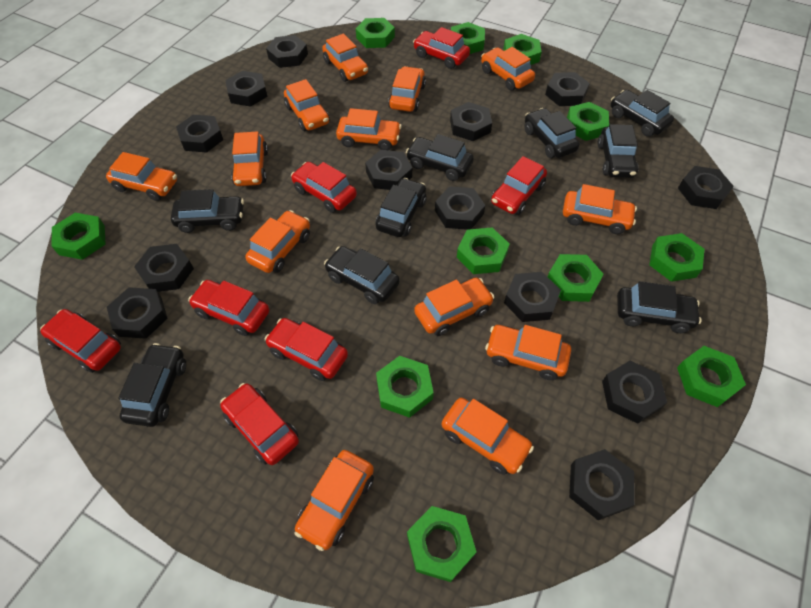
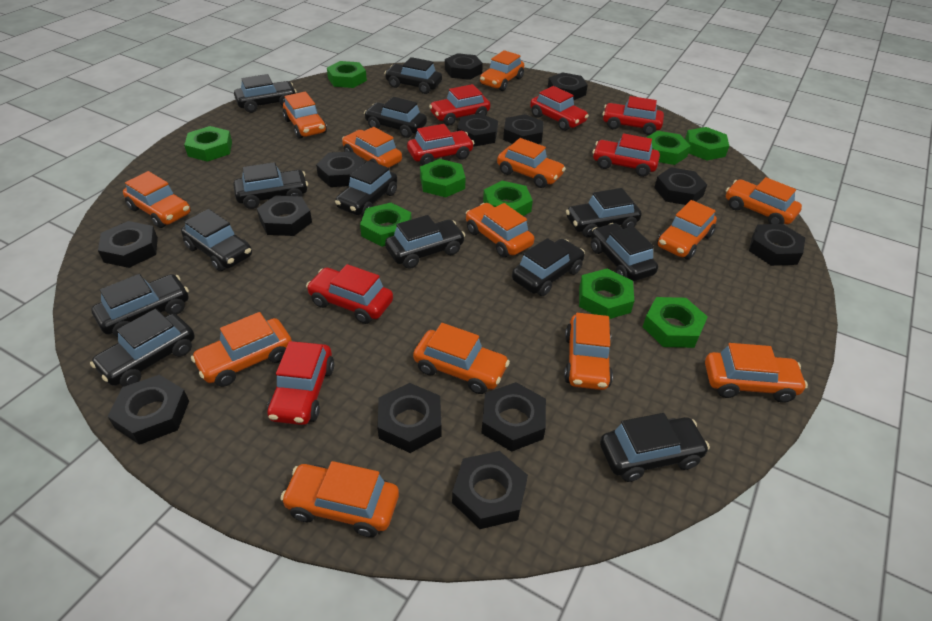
black car: [118,343,186,427] [171,189,244,233] [324,246,400,304] [375,178,426,237] [406,134,474,181] [524,108,579,158] [598,124,639,178] [611,90,674,136] [617,281,702,333] = 9 -> [90,309,195,387] [91,274,189,337] [181,209,252,271] [233,162,308,209] [234,74,297,113] [335,161,397,216] [364,97,427,138] [384,57,442,94] [385,215,465,269] [512,238,585,296] [566,188,642,237] [591,223,658,281] [600,413,710,482] = 13
green nut: [52,213,106,260] [356,18,395,48] [376,356,434,418] [407,506,477,582] [451,22,485,54] [457,228,510,274] [503,34,542,65] [548,254,604,302] [567,102,609,141] [649,233,704,282] [677,346,746,407] = 11 -> [184,126,232,162] [327,61,367,88] [360,203,412,247] [420,159,466,197] [483,181,533,216] [579,269,634,319] [643,297,708,348] [646,131,691,165] [685,127,729,161] = 9

